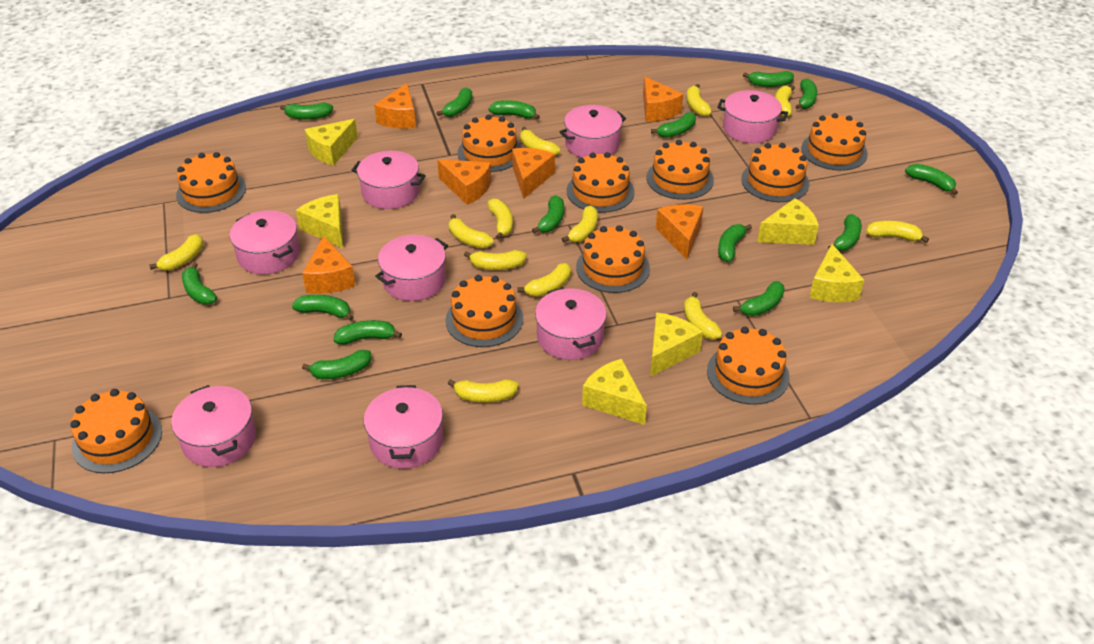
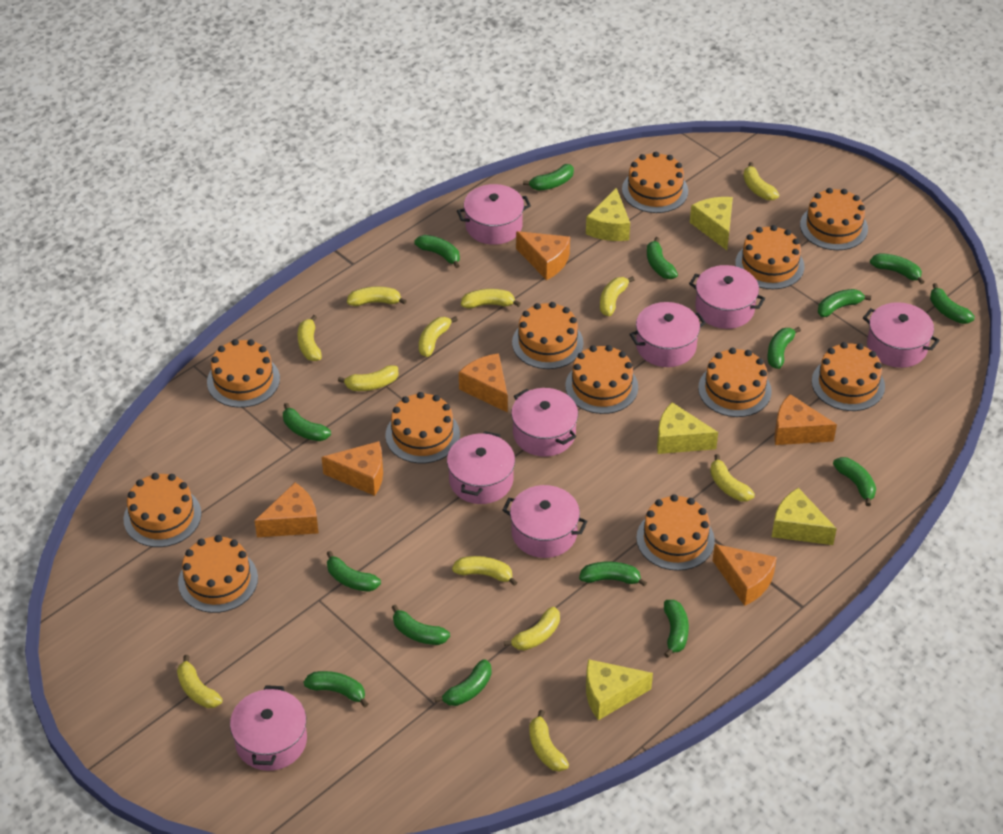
orange cake: [70,389,162,473] [176,152,246,213] [445,275,523,347] [457,115,522,172] [567,152,635,213] [576,225,650,293] [647,140,714,200] [707,327,790,405] [741,143,809,202] [801,113,868,171] = 10 -> [124,473,201,547] [178,535,258,613] [207,339,280,408] [385,392,460,463] [512,302,584,369] [565,345,638,414] [622,152,688,213] [636,494,715,571] [698,348,772,417] [735,225,804,289] [800,188,868,250] [812,342,885,411] = 12
yellow cheese: [296,194,343,248] [304,119,358,166] [582,359,647,425] [650,312,703,377] [757,198,819,245] [809,244,864,302] = 6 -> [586,188,630,241] [586,659,653,720] [657,402,718,454] [690,197,733,250] [772,488,837,545] = 5

